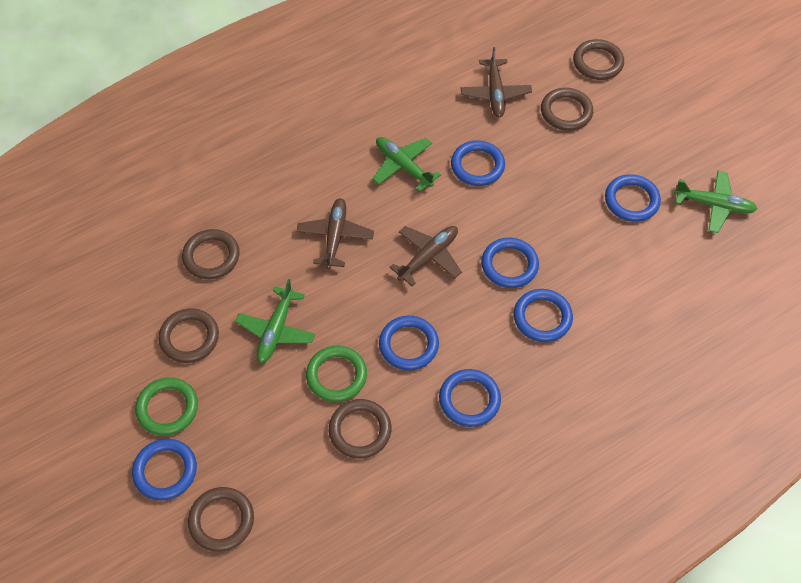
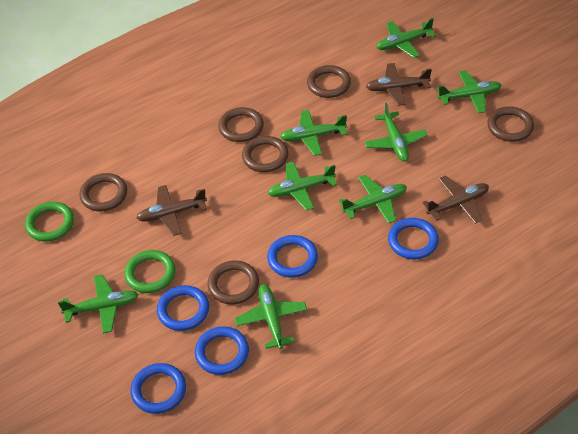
blue ring: [132,439,197,501] [379,316,439,371] [439,369,501,427] [451,140,505,186] [481,237,539,288] [514,289,573,342] [605,174,661,222] = 7 -> [130,363,186,414] [157,285,209,331] [195,326,249,375] [267,235,318,278] [388,218,439,259] = 5
green plane: [235,279,315,363] [372,137,441,192] [674,171,757,233] = 3 -> [58,274,139,334] [235,284,307,349] [268,161,337,211] [280,110,347,156] [339,175,407,224] [364,103,427,161] [377,18,436,58] [437,70,502,113] = 8

